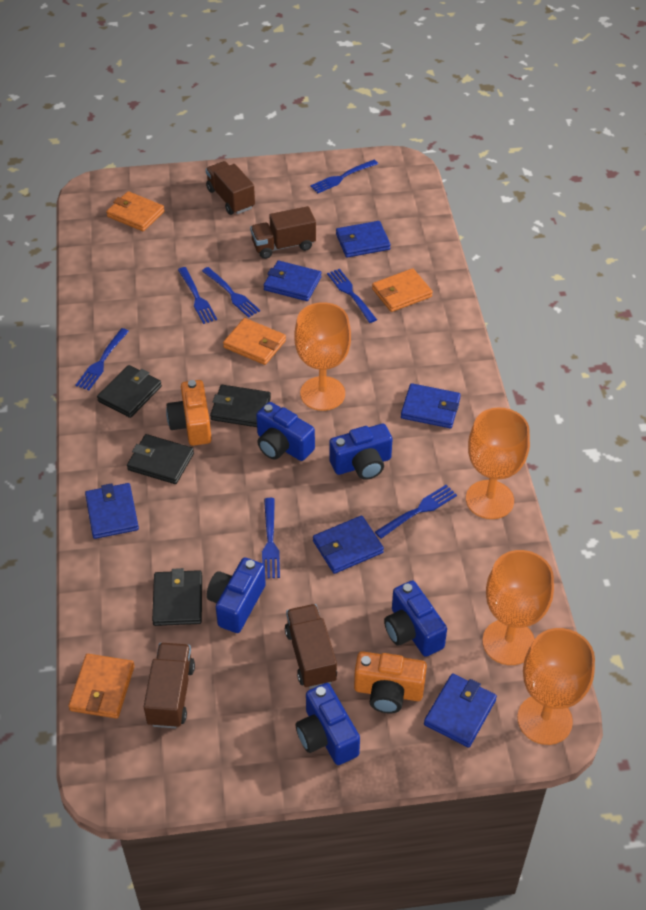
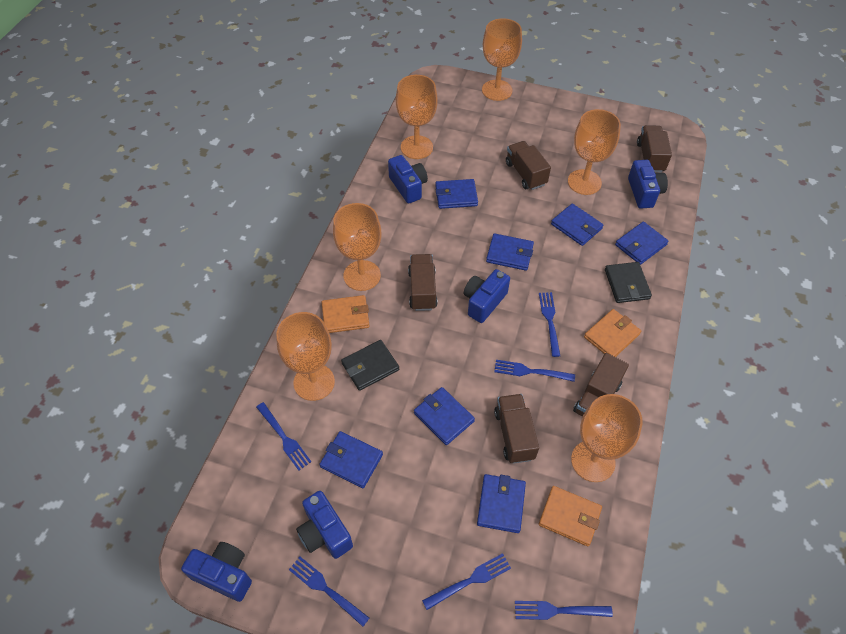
black wallet: [97,365,162,418] [127,434,194,484] [152,568,202,626] [210,385,271,427] = 4 -> [341,340,399,391] [605,262,652,303] = 2
blue fork: [76,328,129,390] [178,267,217,324] [202,267,260,318] [262,498,280,578] [310,160,378,193] [327,269,377,323] [375,485,457,539] = 7 -> [256,402,311,471] [289,557,369,626] [422,553,511,610] [494,360,575,382] [515,601,613,620] [539,292,560,357] = 6
blue wallet: [85,483,139,539] [264,261,322,301] [313,516,384,574] [336,221,391,258] [401,383,461,428] [424,674,497,748] = 6 -> [319,431,383,488] [414,387,475,445] [435,179,478,209] [477,474,526,533] [486,233,534,271] [551,203,603,246] [615,222,669,265] = 7
brown truck: [144,643,195,728] [206,161,255,215] [250,206,316,259] [285,604,337,688] = 4 -> [408,254,437,311] [494,394,539,464] [506,141,551,190] [573,353,629,417] [637,125,672,173] = 5
orange camera: [166,380,212,446] [354,651,427,713] = 2 -> none = 0
orange goblet: [294,302,351,411] [466,407,530,519] [482,550,554,665] [517,628,595,745] = 4 -> [276,312,335,401] [333,203,382,291] [396,75,437,159] [482,18,522,101] [568,109,621,195] [571,394,643,482] = 6
orange wallet: [68,654,135,719] [106,191,165,231] [223,318,286,365] [372,268,433,312] = 4 -> [322,295,370,333] [539,486,602,546] [584,309,641,357] = 3

